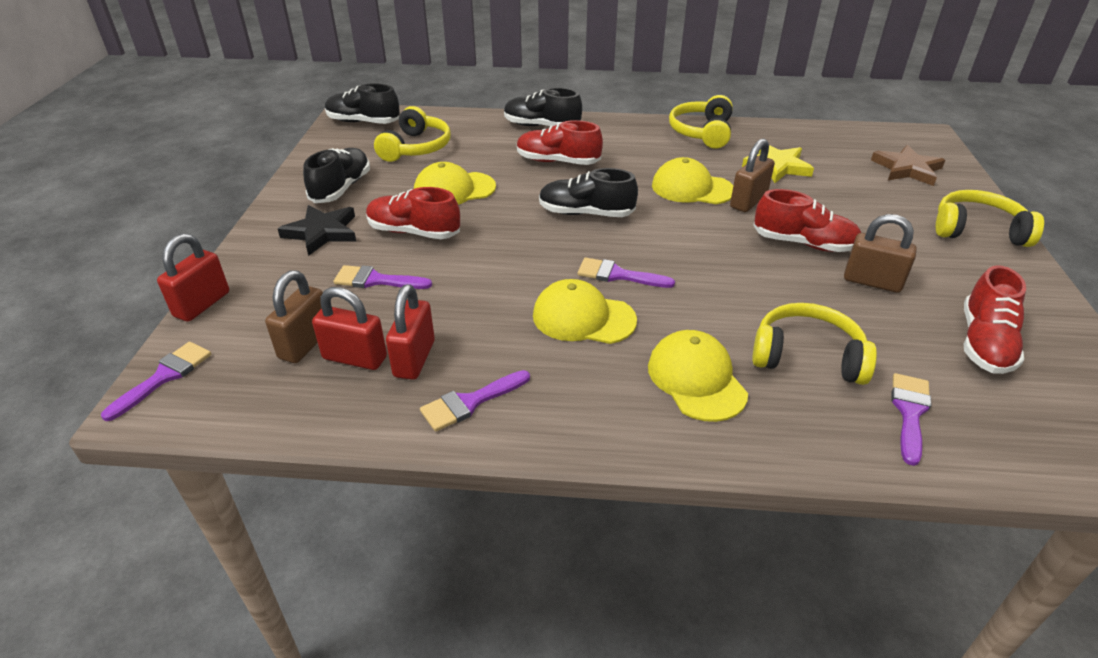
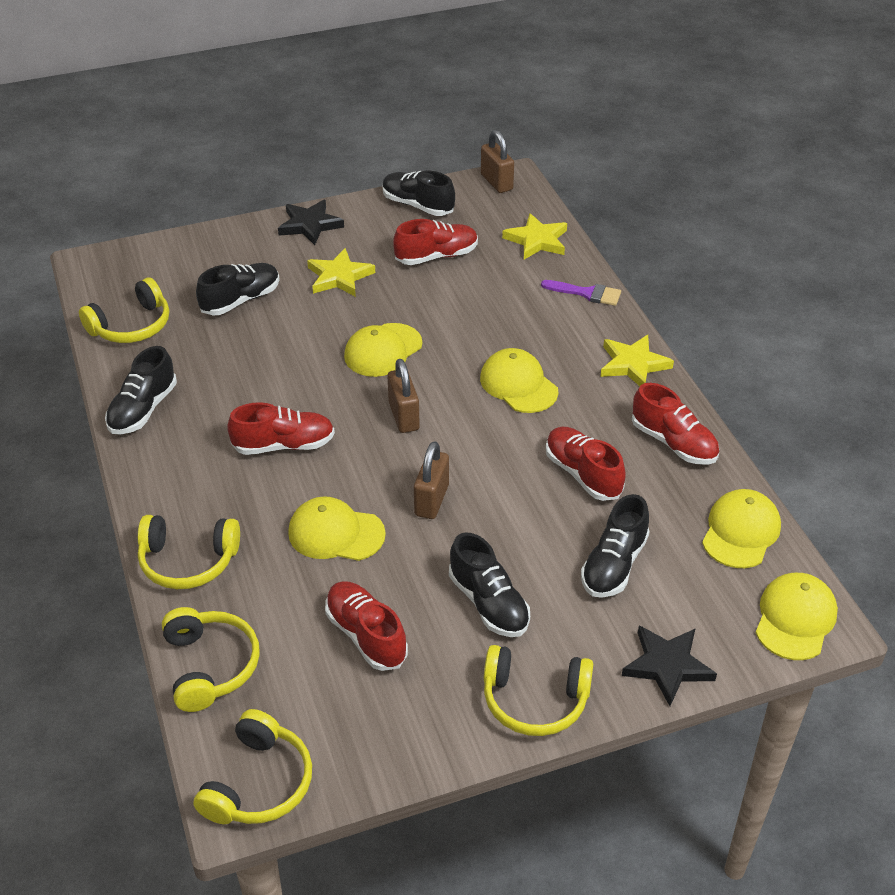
black shoe: [303,148,370,203] [325,83,400,124] [504,88,582,126] [539,168,638,217] = 4 -> [105,346,177,434] [196,263,280,315] [382,171,455,216] [449,532,530,637] [581,494,650,598] = 5
black star: [278,205,357,256] = 1 -> [278,200,344,245] [622,626,717,706] = 2
brown star: [871,145,945,186] = 1 -> none = 0
purple brush: [101,342,211,421] [333,265,432,289] [420,370,530,432] [577,258,675,288] [891,373,931,466] = 5 -> [541,280,621,306] = 1
red padlock: [157,234,229,322] [312,287,387,370] [386,284,435,380] = 3 -> none = 0
red shoe: [366,187,460,239] [517,120,603,165] [753,189,861,252] [964,265,1026,374] = 4 -> [227,402,335,455] [325,581,408,671] [393,219,478,265] [546,427,626,501] [632,383,719,465] = 5
yellow cap: [414,162,496,205] [533,279,637,344] [648,330,748,422] [652,157,733,204] = 4 -> [288,496,386,561] [344,323,422,377] [480,348,558,413] [702,489,781,568] [756,573,838,660] = 5
yellow headphones: [374,106,451,162] [669,95,733,149] [752,303,877,385] [936,190,1044,247] = 4 -> [79,278,169,343] [138,515,240,589] [162,607,260,712] [193,709,312,824] [484,645,593,736] = 5
yellow star: [742,145,814,183] = 1 -> [307,248,375,297] [502,213,567,259] [600,335,674,386] = 3

